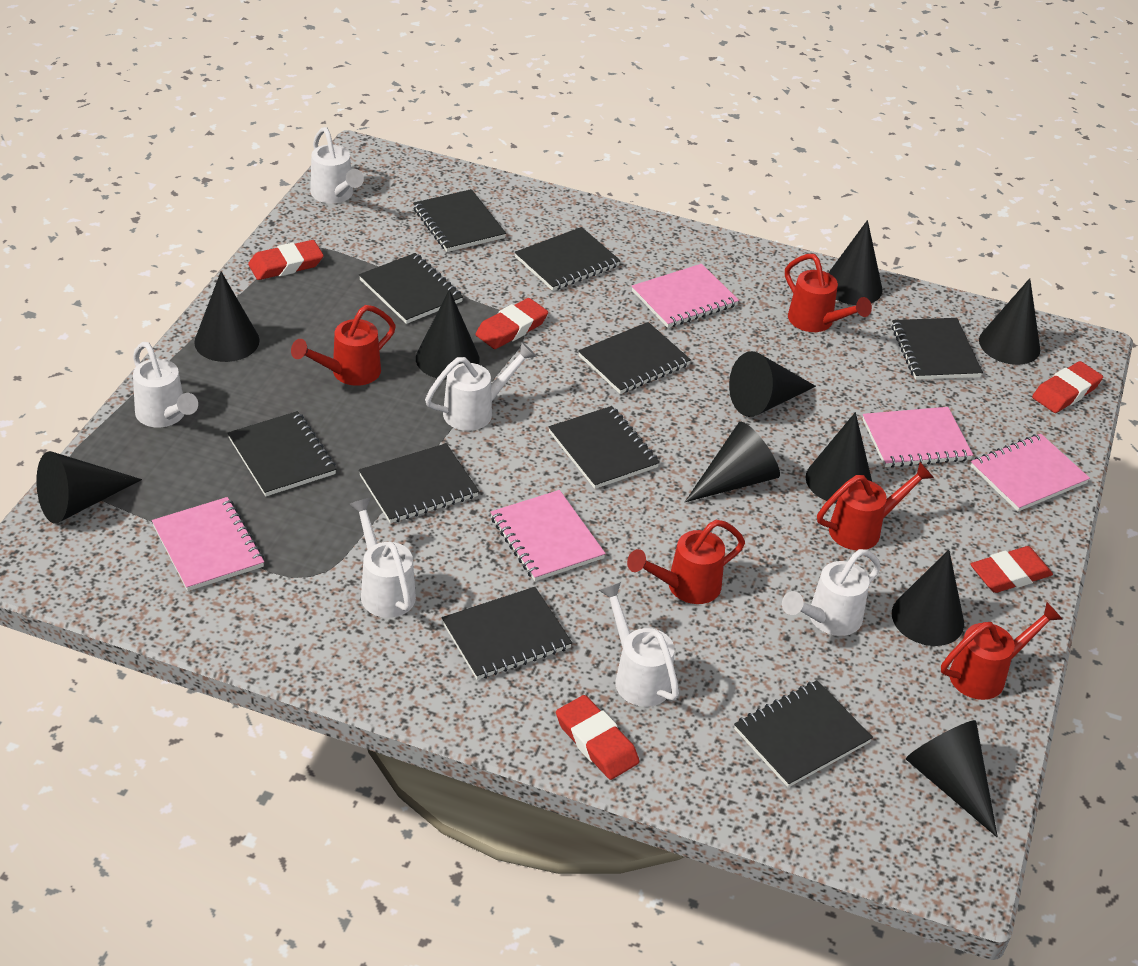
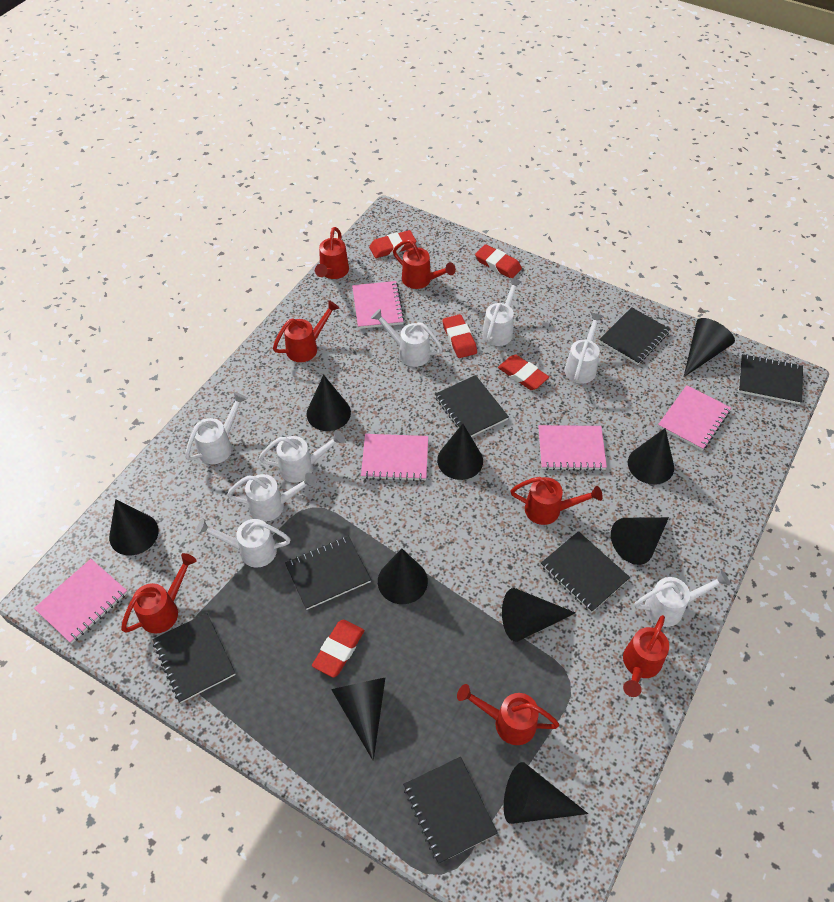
black notebook: [228,411,336,497] [359,253,463,324] [359,443,479,523] [413,189,506,252] [442,587,572,680] [515,227,621,291] [549,406,660,489] [578,322,691,394] [734,680,873,787] [891,318,983,380] = 10 -> [152,613,236,703] [285,536,371,610] [403,757,498,864] [435,375,509,437] [541,531,630,613] [599,307,670,365] [738,354,803,404] = 7
red watering can: [291,305,396,386] [627,520,745,604] [785,254,872,332] [817,462,934,550] [941,602,1063,700] = 5 -> [121,553,196,634] [273,300,339,362] [315,227,349,279] [393,240,456,289] [457,684,559,745] [510,477,603,525] [623,615,669,697] = 7
white watering can: [133,342,198,427] [310,127,364,204] [349,497,416,618] [425,342,537,431] [599,582,679,707] [782,549,881,636] = 6 -> [185,392,247,464] [196,519,291,568] [227,472,316,522] [259,430,345,483] [371,309,443,367] [482,278,522,346] [564,313,604,384] [634,570,730,627] = 8

